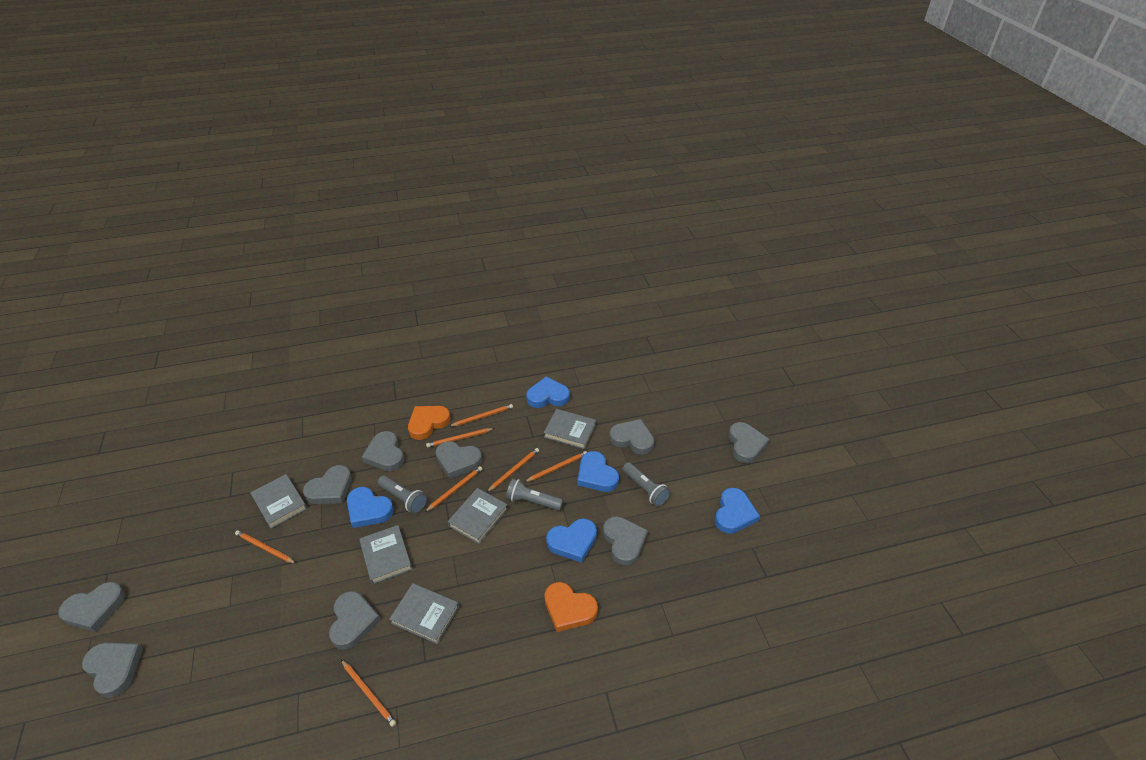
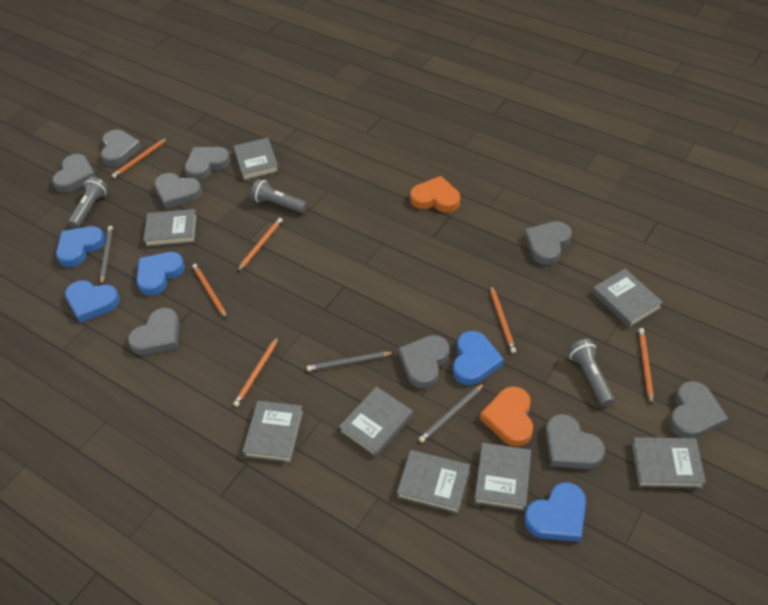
grey book: [250,474,307,529] [359,525,412,584] [389,583,459,644] [448,488,508,544] [544,409,596,449] = 5 -> [143,209,197,247] [233,138,279,181] [242,401,303,463] [339,387,413,457] [397,450,470,514] [474,443,531,511] [592,269,663,328] [632,437,706,488] = 8
grey pencil: none = 0 -> [100,226,113,285] [307,352,395,371] [419,383,485,443] = 3
orange pencil: [235,530,296,564] [341,659,396,727] [425,466,482,512] [426,428,495,447] [449,404,513,427] [486,448,539,493] [525,451,587,482] = 7 -> [112,138,167,178] [192,264,227,319] [233,336,279,407] [237,218,283,272] [490,285,516,353] [638,328,653,405] = 6

